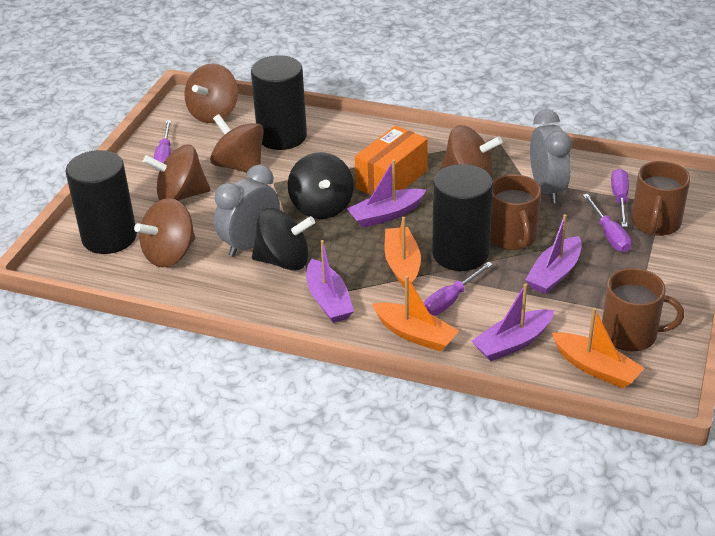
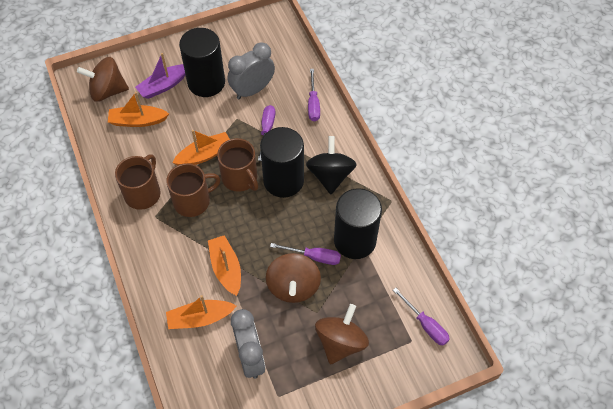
black spinning top: [252,208,315,271] [288,152,354,219] = 2 -> [306,136,357,194] = 1
brown spinning top: [134,198,195,267] [143,144,210,201] [184,63,238,123] [210,114,264,173] [440,125,503,176] = 5 -> [77,57,129,102] [266,253,321,303] [315,304,369,364] = 3
orange boat: [372,276,459,352] [385,217,421,291] [552,308,644,388] = 3 -> [108,92,169,127] [166,295,236,329] [172,130,230,165] [208,235,241,296] = 4
orange box: [355,126,428,196] = 1 -> none = 0
purple boat: [307,240,354,323] [347,159,426,228] [471,283,554,361] [525,214,582,294] = 4 -> [135,53,185,99] = 1

